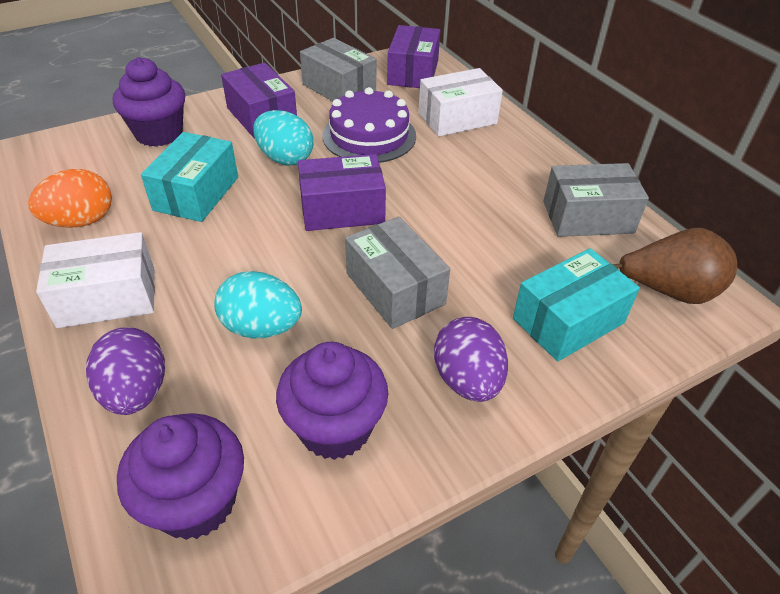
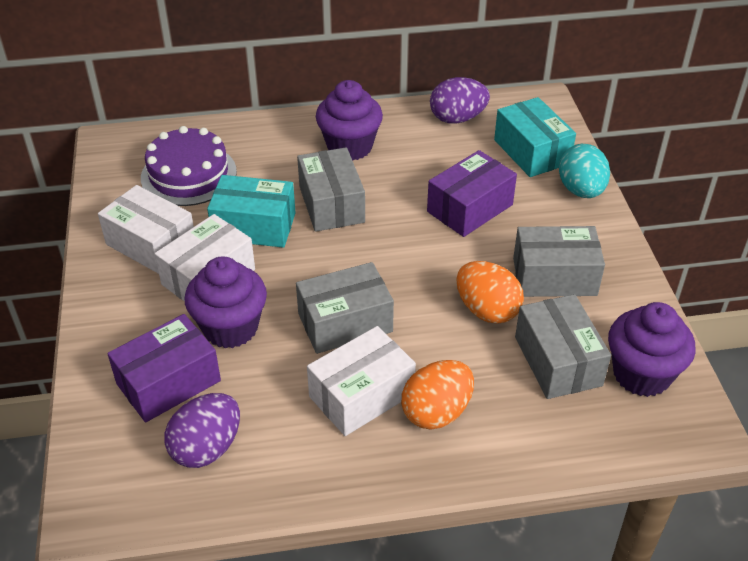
brown pear: [612,228,737,304] = 1 -> none = 0
grey box: [300,38,376,101] [345,216,450,329] [543,163,649,237] = 3 -> [296,262,394,354] [297,147,365,232] [513,226,605,297] [515,294,611,399] = 4
orange egg: [28,169,112,228] = 1 -> [401,360,474,430] [456,261,524,323] = 2
purple box: [221,63,297,139] [298,154,386,231] [387,25,441,88] = 3 -> [107,314,221,422] [427,150,517,237] = 2
turquoise egg: [214,271,302,338] [253,110,313,165] = 2 -> [559,144,610,198] = 1
white box: [36,232,155,328] [419,68,503,137] = 2 -> [98,185,194,274] [155,214,255,302] [307,326,416,436] = 3

